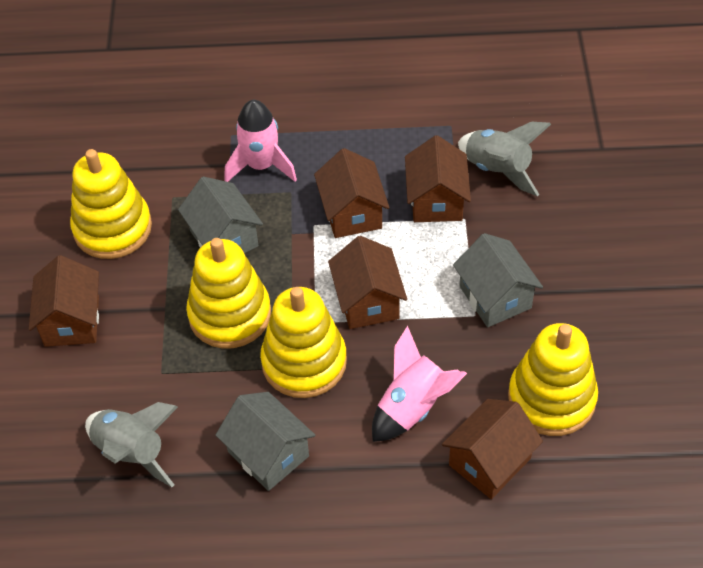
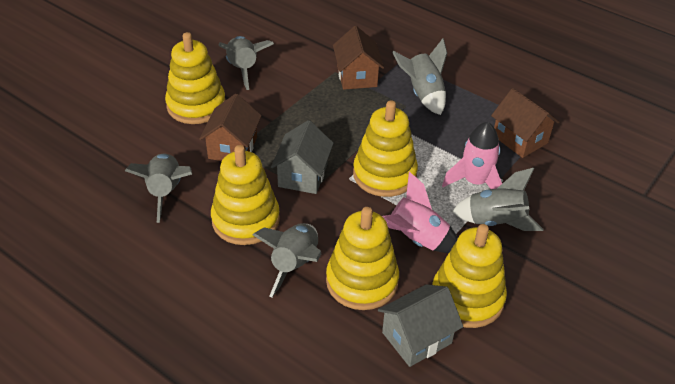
brown house: [29,255,99,347] [314,148,389,238] [328,236,407,329] [405,135,471,222] [442,399,543,499] = 5 -> [200,94,262,161] [333,26,384,90] [491,88,560,158] = 3
grey house: [178,176,263,253] [215,392,315,491] [453,233,543,327] = 3 -> [271,120,334,194] [378,284,463,367] = 2
grey rocket: [85,402,178,487] [458,122,551,196] = 2 -> [125,154,192,223] [219,36,274,90] [252,224,321,297] [392,38,447,115] [452,168,544,231] = 5
yellow stacking toy: [70,149,152,259] [186,238,271,349] [260,287,347,398] [508,323,598,436] = 4 -> [165,32,226,124] [211,145,280,245] [326,207,399,310] [353,100,418,197] [432,224,507,328] = 5

